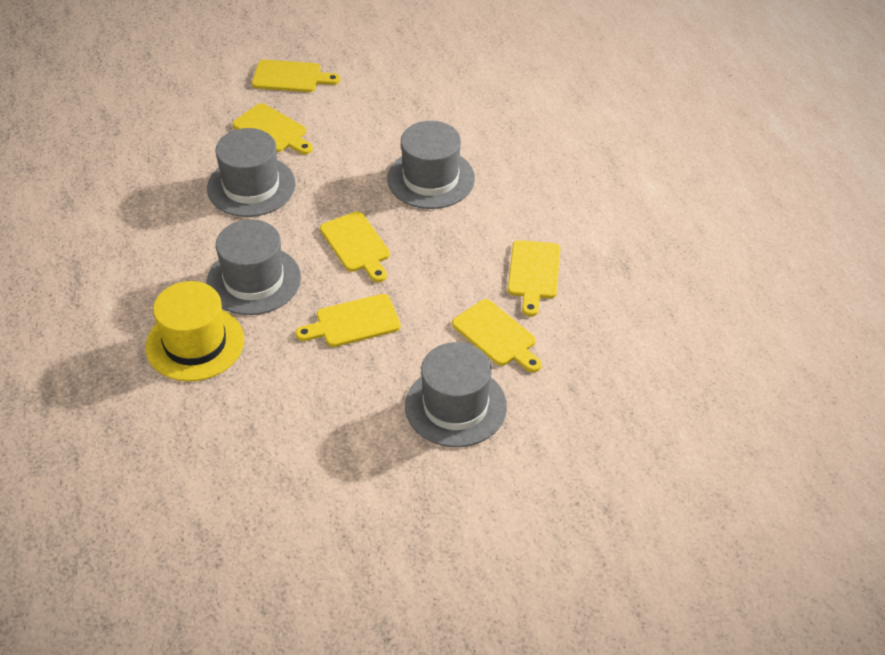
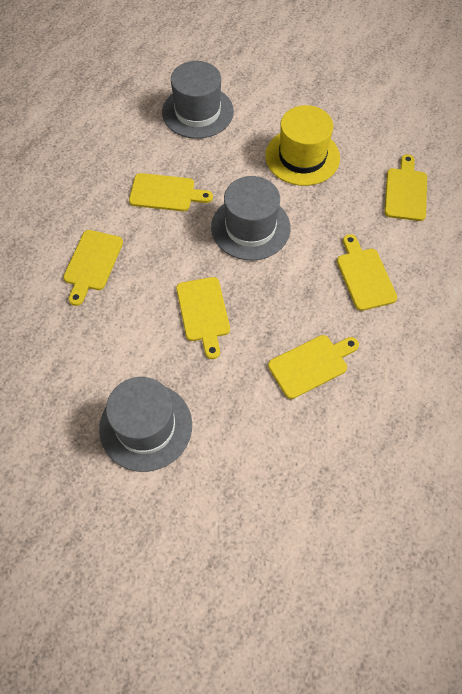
grey hat: [207,128,296,217] [207,219,301,315] [387,121,475,209] [405,342,507,447] = 4 -> [99,377,192,472] [162,61,234,139] [211,176,291,260] = 3

